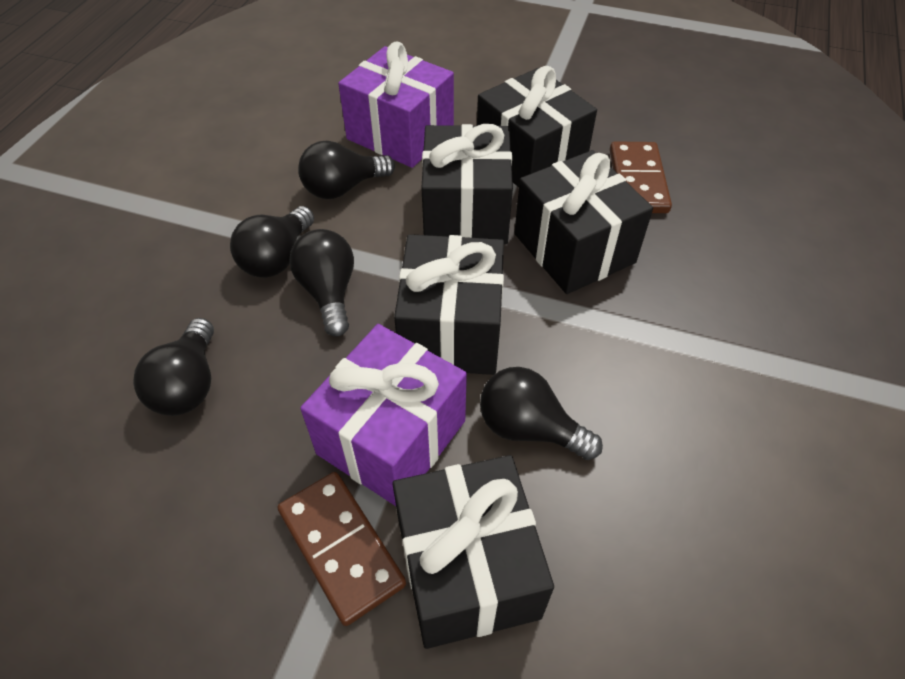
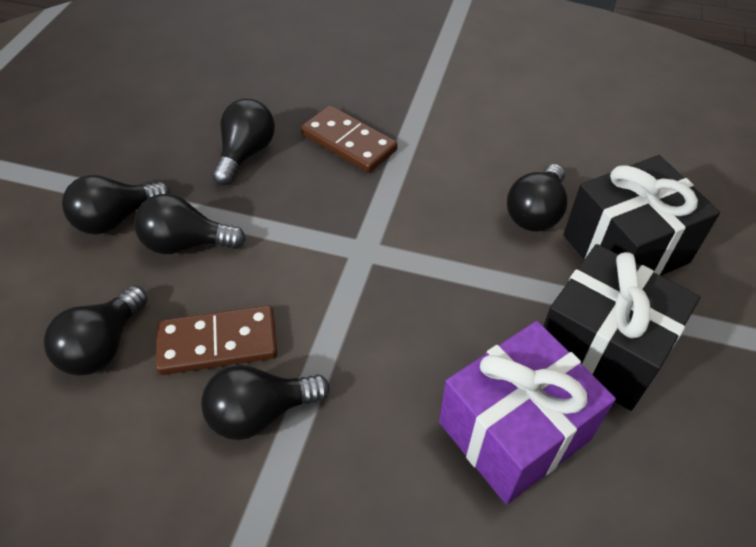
black gift: [392,455,554,649] [394,234,504,375] [421,124,513,244] [477,66,597,187] [514,150,653,294] = 5 -> [544,244,700,411] [564,155,720,276] = 2
black light bulb: [133,318,214,416] [230,206,314,278] [289,229,354,337] [298,141,395,199] [480,367,603,460] = 5 -> [44,285,147,376] [62,175,171,235] [134,193,246,254] [201,365,330,440] [212,99,275,186] [507,164,567,232] = 6
purple gift: [300,324,467,506] [338,41,454,168] = 2 -> [439,321,616,504] = 1

